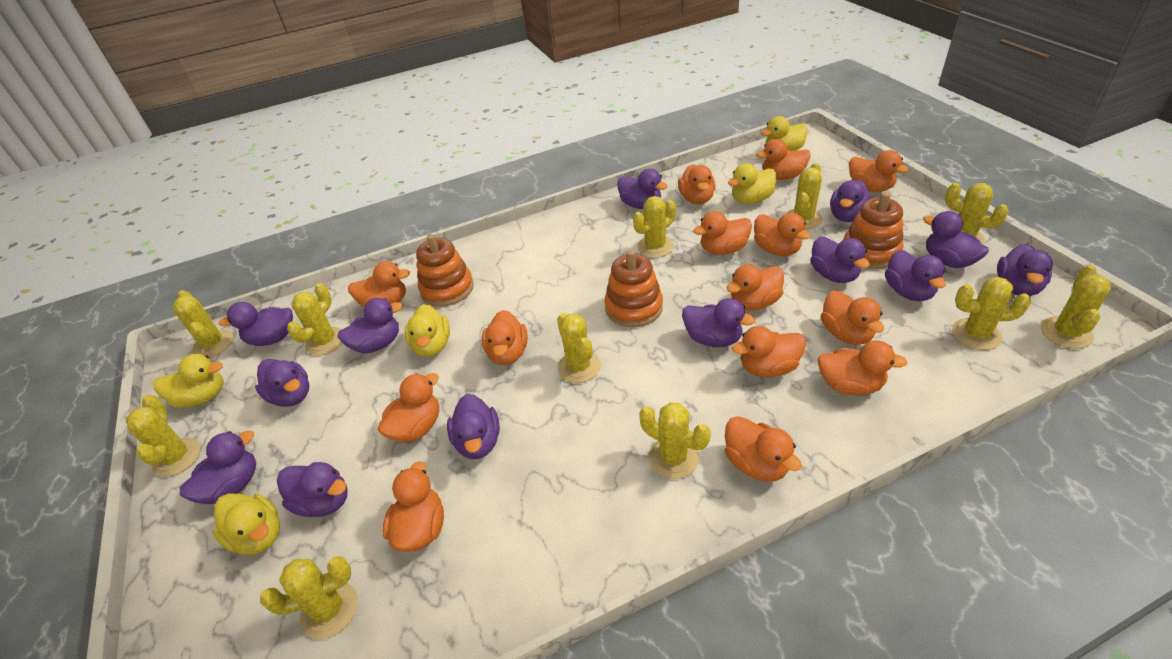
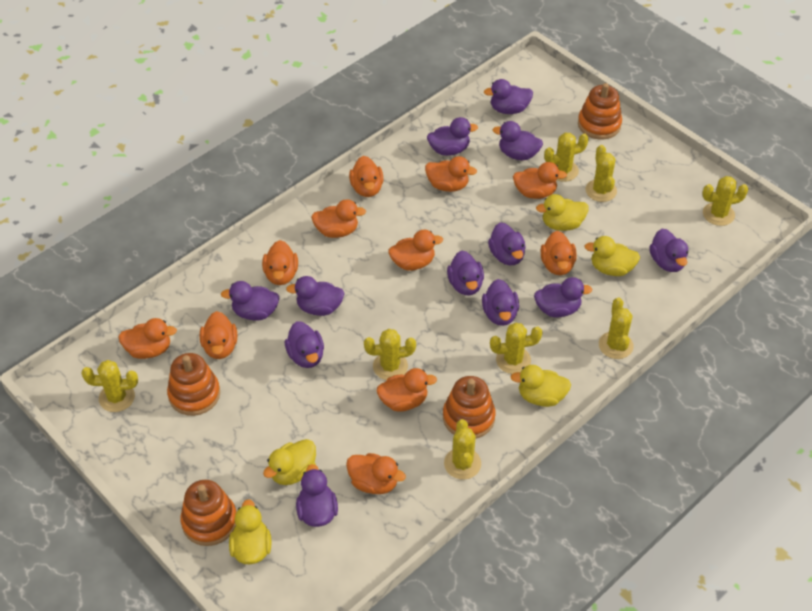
orange duck: [348,261,410,307] [378,373,439,442] [383,461,444,552] [482,310,528,365] [678,164,716,204] [693,211,752,255] [725,416,802,482] [726,264,784,310] [732,326,806,377] [754,213,810,256] [756,139,811,180] [818,341,908,395] [821,290,884,345] [849,150,909,192] = 14 -> [118,318,177,359] [200,311,237,359] [262,240,298,285] [311,199,366,238] [346,453,406,494] [349,156,384,197] [377,368,437,412] [388,230,443,271] [425,156,477,192] [513,162,567,199] [541,231,577,275] = 11
orange stacking toy: [416,234,474,307] [604,250,663,327] [843,192,904,269] = 3 -> [167,353,220,416] [180,480,236,546] [443,376,496,438] [578,83,622,140] = 4
purple duck: [180,431,256,504] [219,302,293,346] [255,359,310,407] [277,462,348,517] [337,298,403,353] [447,394,500,459] [617,169,668,209] [682,298,755,347] [810,236,870,283] [830,180,873,222] [885,250,946,301] [923,211,989,268] [997,244,1053,296] = 13 -> [221,281,279,321] [285,321,324,368] [286,276,345,316] [296,464,338,527] [427,117,478,156] [447,250,484,295] [482,279,519,326] [484,79,533,114] [488,222,526,265] [492,121,543,160] [534,277,592,318] [649,229,688,272] = 12
yellow cactus: [126,395,201,477] [173,290,233,357] [260,556,358,639] [287,283,342,356] [557,313,601,383] [633,196,676,258] [639,402,711,479] [786,163,822,229] [945,183,1009,244] [952,277,1031,350] [1041,265,1112,349] = 11 -> [81,360,138,412] [364,329,416,380] [444,419,481,480] [490,322,542,374] [544,133,589,182] [585,145,617,202] [599,297,634,359] [702,176,748,226] = 8

